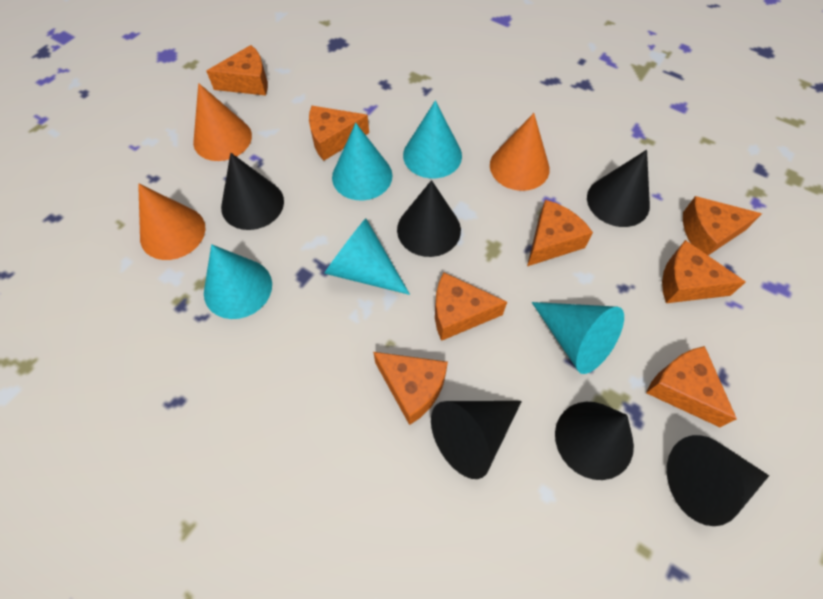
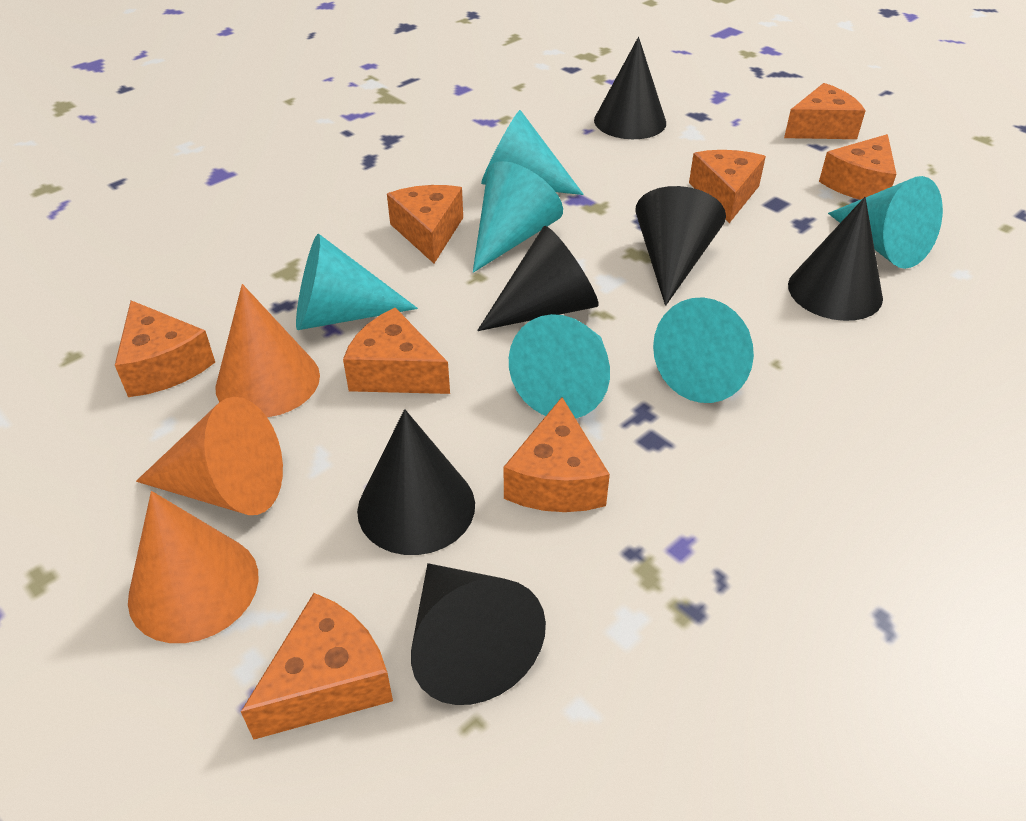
turquoise cone: [204,244,272,319] [324,218,410,295] [332,123,392,201] [403,101,462,178] [532,302,624,374] = 5 -> [296,234,418,330] [473,161,563,273] [481,110,584,195] [509,314,610,419] [653,297,754,403] [828,176,943,269] = 6

